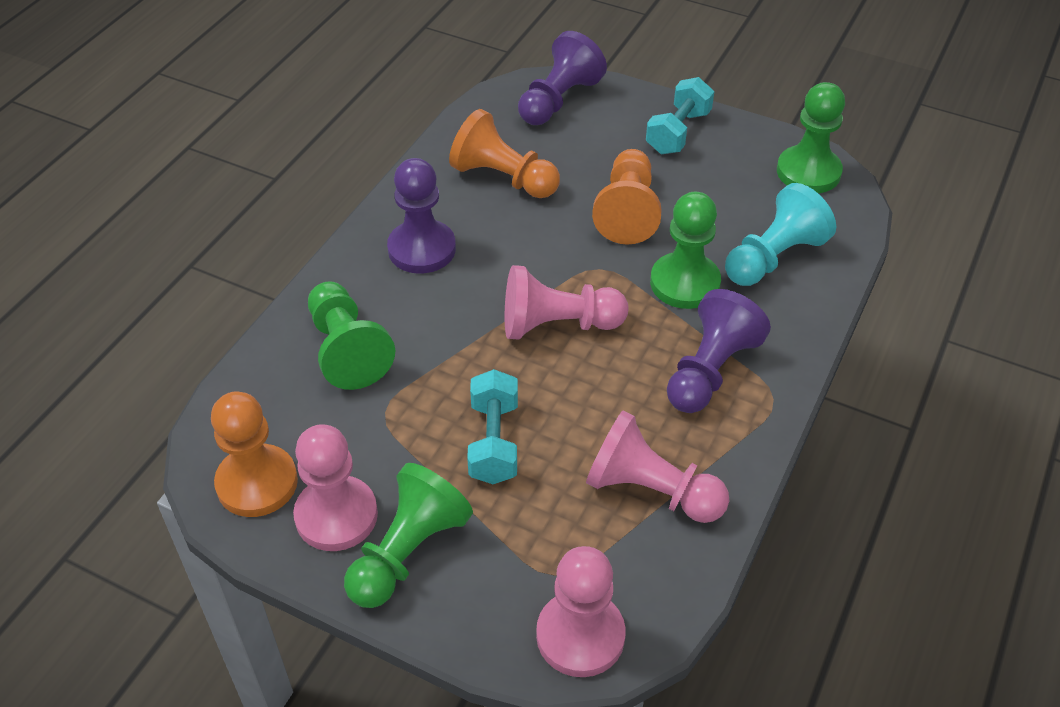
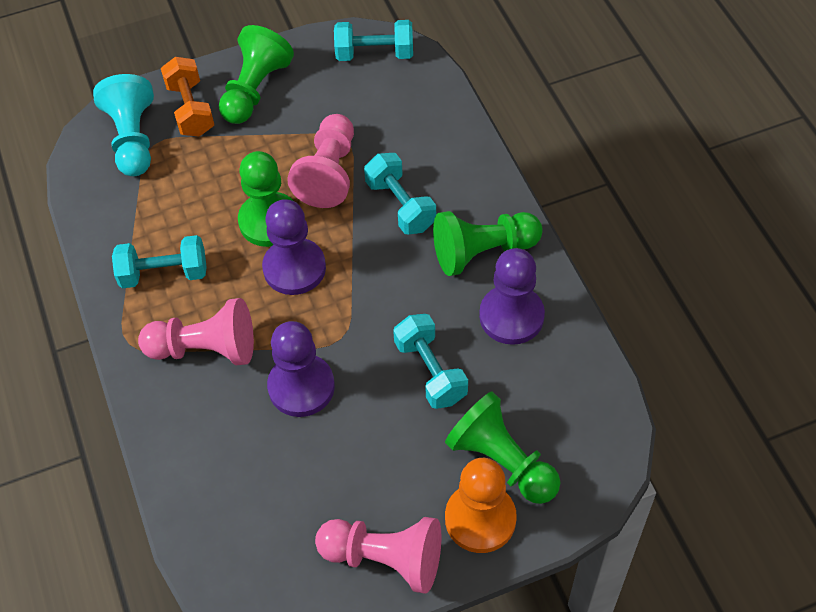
orange dumbbell: none = 0 -> [161,57,214,137] = 1
orange pawn: [211,392,298,517] [449,109,560,198] [592,149,662,245] = 3 -> [445,458,517,553] = 1
pink pawn: [293,425,378,551] [505,265,628,339] [536,546,626,677] [586,410,729,523] = 4 -> [138,298,254,365] [287,114,354,208] [315,517,441,594] = 3
turquoise dumbbell: [467,369,518,484] [646,77,714,154] = 2 -> [112,235,206,288] [334,20,413,61] [364,153,436,234] [393,314,468,409] = 4

